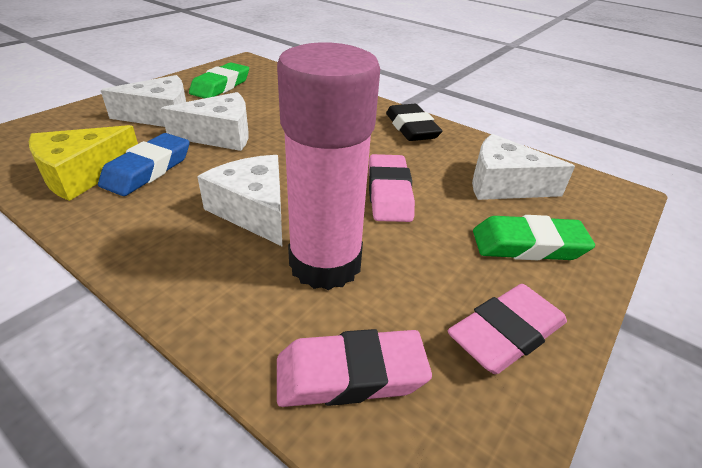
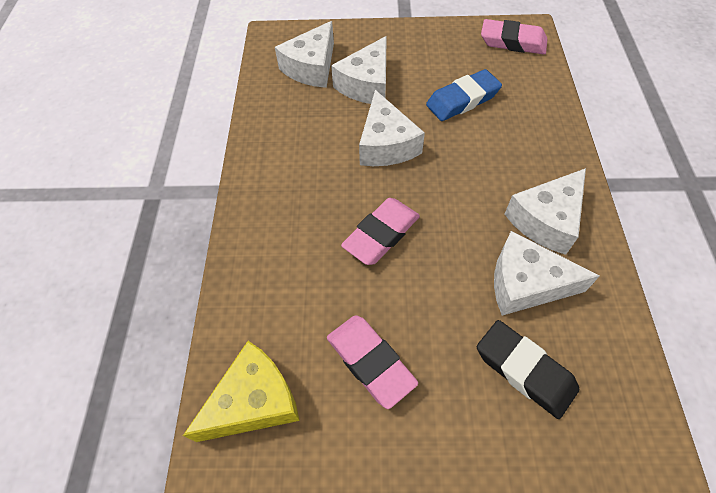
green eraser: [189,62,249,98] [473,215,595,260] = 2 -> none = 0
pink glue stick: [277,42,380,290] = 1 -> none = 0
white cheese: [101,75,186,127] [161,92,249,151] [197,155,282,246] [472,134,575,200] = 4 -> [275,21,334,88] [331,36,387,104] [359,90,425,166] [494,231,600,316] [505,168,586,255] = 5

